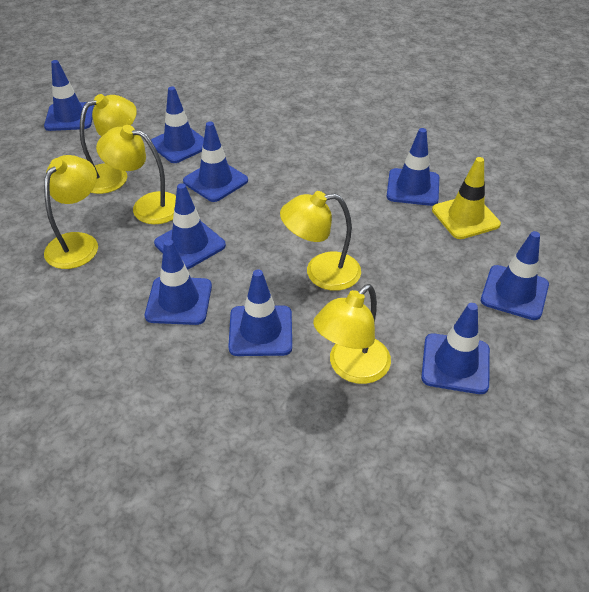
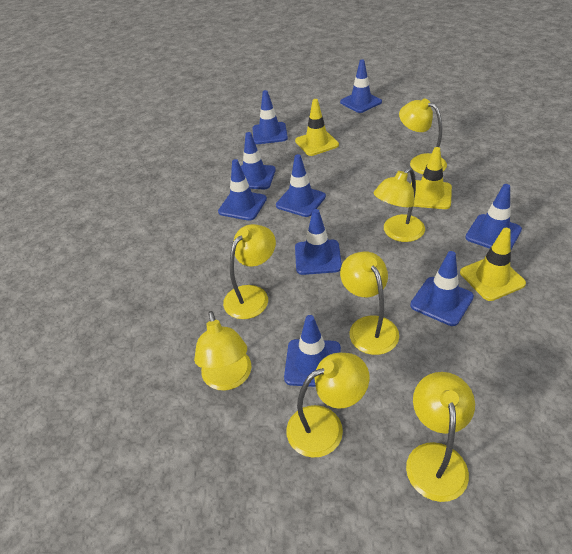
yellow lamp: [44,155,98,269] [80,94,137,194] [96,125,176,224] [280,191,361,291] [313,284,391,384] = 5 -> [194,311,252,391] [223,224,276,319] [286,353,369,458] [340,252,399,355] [374,168,425,242] [399,99,447,174] [406,372,475,502] = 7
yellow traffic cone: [432,157,501,239] = 1 -> [295,99,339,156] [411,147,452,209] [460,228,526,301] = 3

